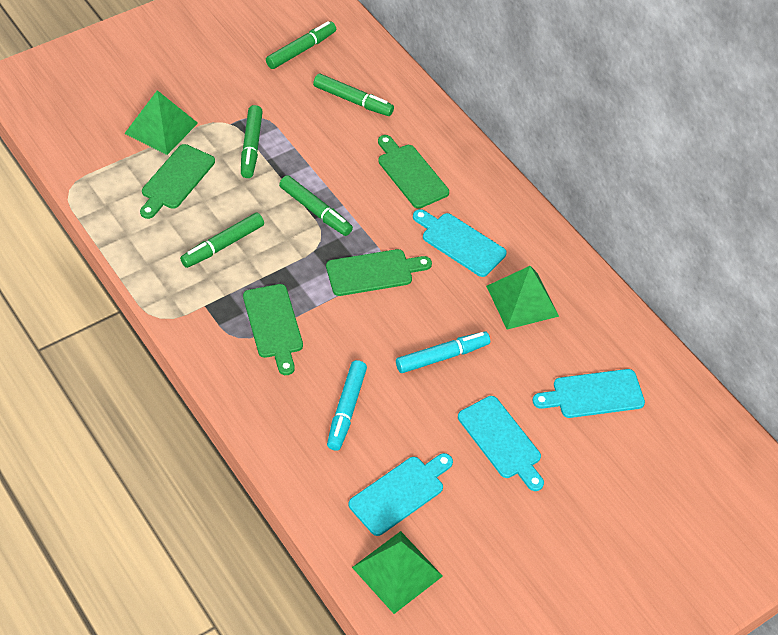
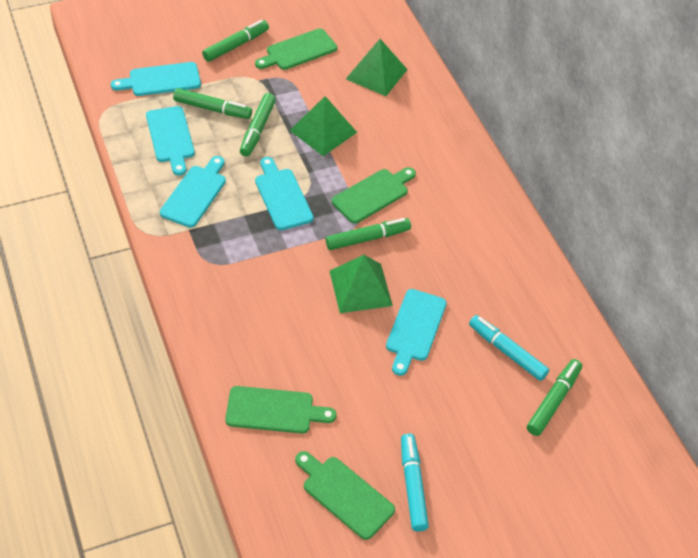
turquoise cutting board: [348,453,453,536] [413,209,507,277] [458,396,544,491] [533,369,645,418] = 4 -> [111,62,201,96] [146,106,195,175] [160,156,226,228] [255,157,314,230] [386,289,447,376] = 5

